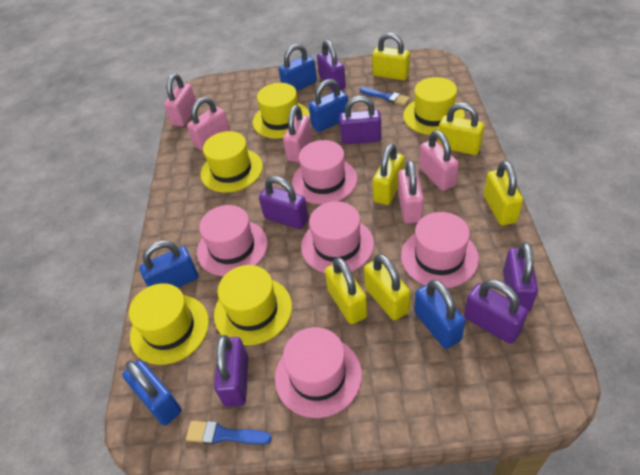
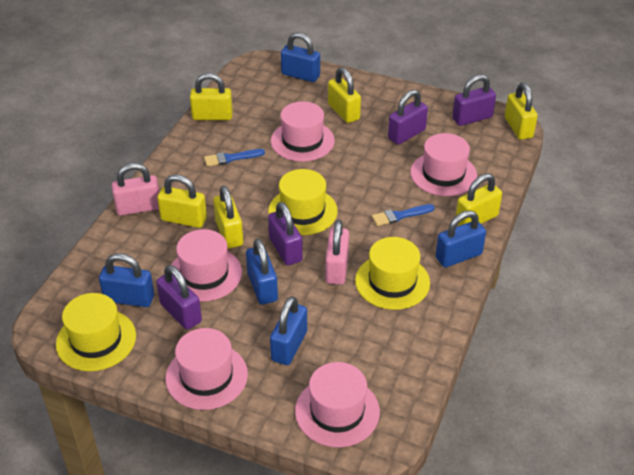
pink padlock: [164,74,196,126] [187,97,230,151] [283,105,312,162] [398,160,424,223] [419,130,459,191] = 5 -> [112,163,159,216] [325,220,349,285] = 2
purple padlock: [214,335,248,407] [259,176,309,229] [317,40,346,92] [339,96,381,145] [464,280,528,344] [503,242,538,312] = 6 -> [156,265,202,330] [268,202,303,265] [388,90,428,145] [452,75,496,126] = 4
yellow hat: [129,283,209,365] [200,131,263,193] [214,265,292,345] [253,83,310,138] [403,77,465,135] = 5 -> [56,293,136,371] [268,169,338,235] [355,237,430,310] = 3

